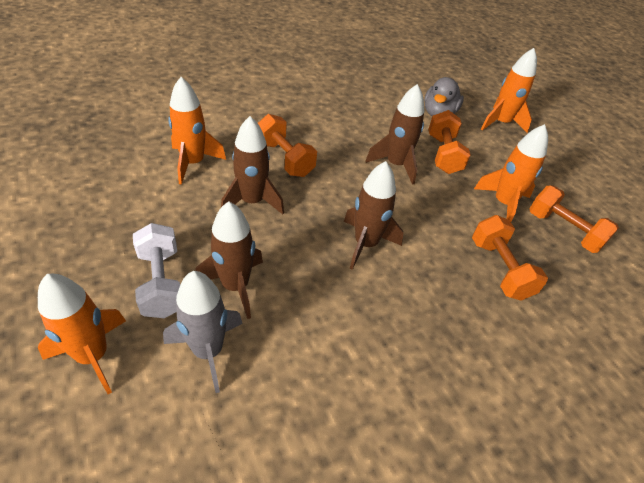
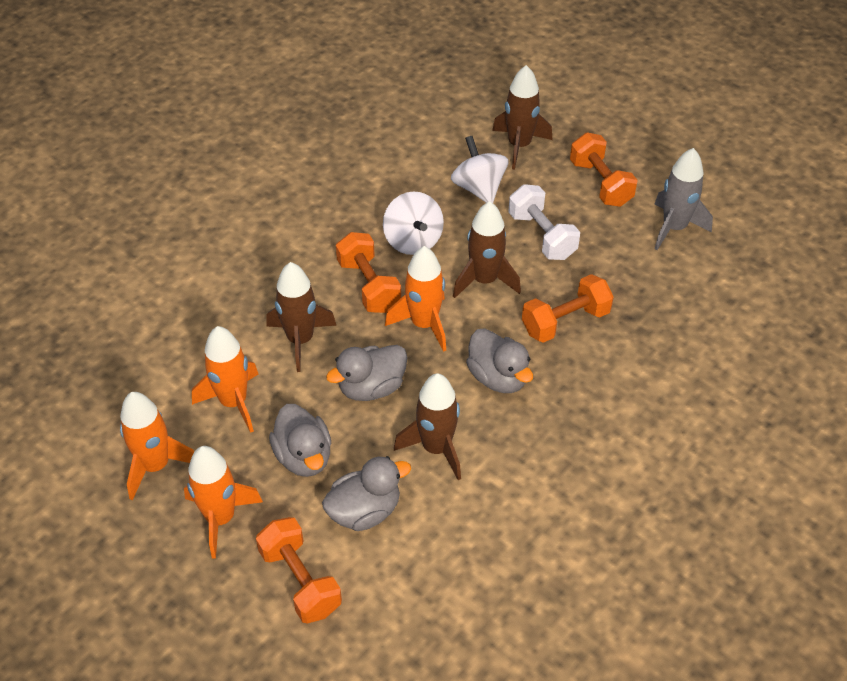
grey duck: [425,77,464,116] = 1 -> [269,404,332,477] [322,456,411,531] [326,345,407,401] [466,328,533,393] = 4
white spinning top: none = 0 -> [383,192,444,255] [451,136,508,203] = 2

